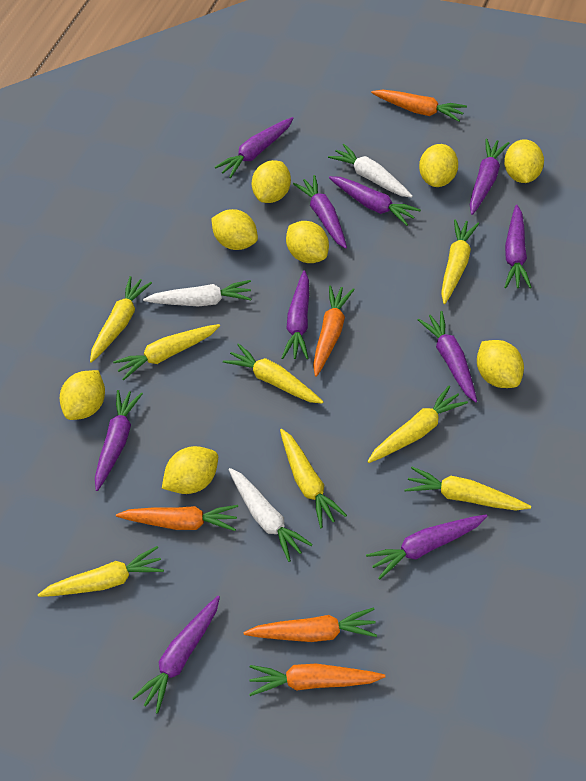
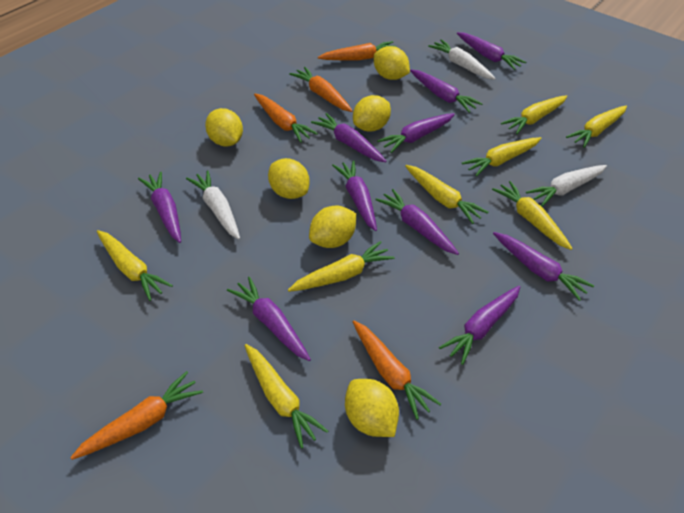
yellow lemon: [60,370,105,420] [162,446,218,494] [211,209,258,250] [252,160,291,203] [286,221,329,263] [419,144,458,187] [477,340,524,388] [504,140,544,183] = 8 -> [205,108,243,147] [268,158,310,199] [309,206,356,248] [345,379,399,437] [353,95,391,132] [374,46,410,80] = 6

